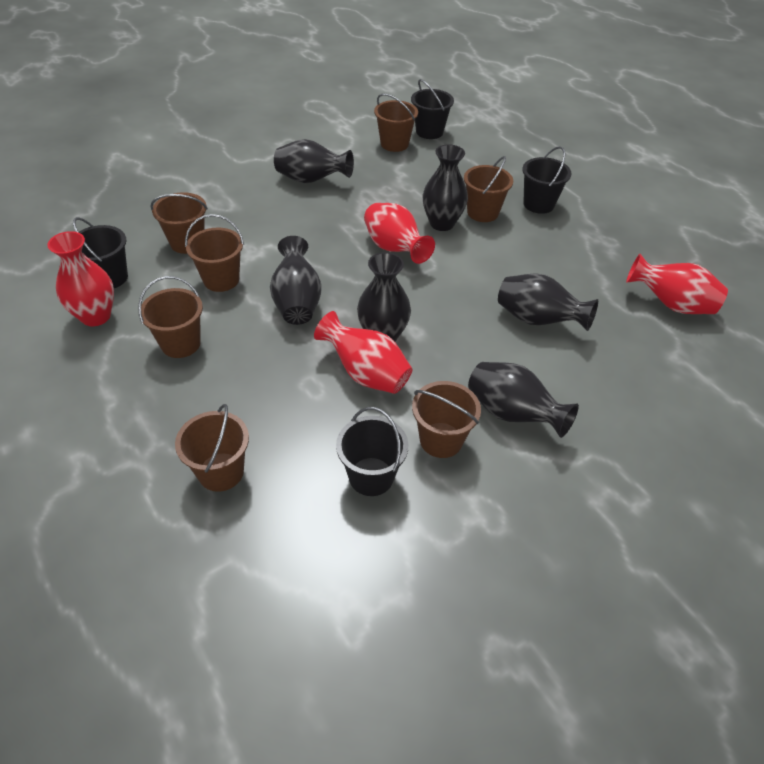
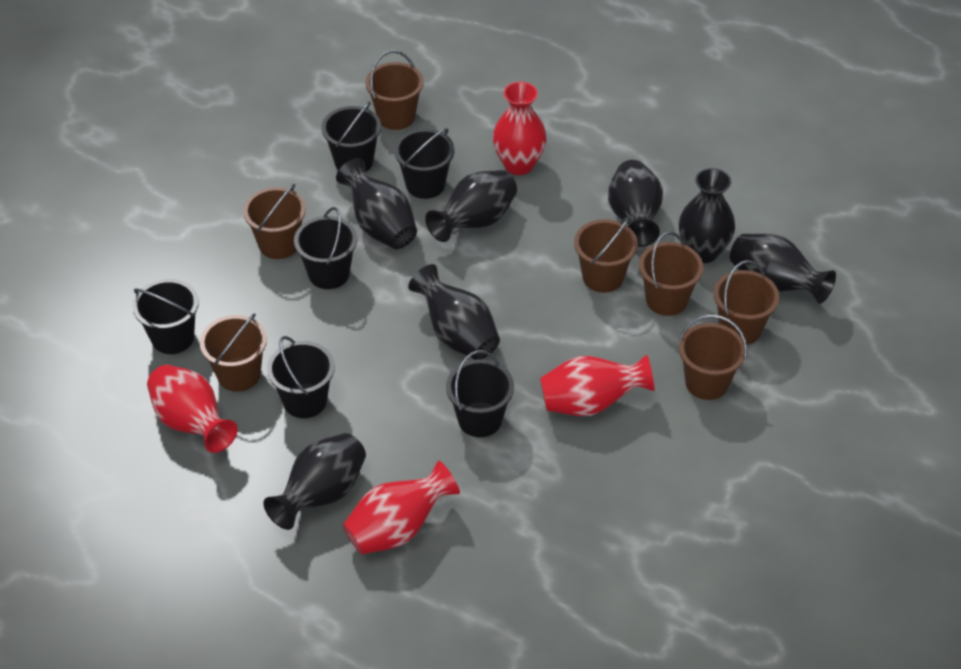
black bucket: [73,217,128,288] [336,407,408,496] [411,79,454,139] [522,146,571,214] = 4 -> [132,279,199,354] [267,336,335,418] [294,207,357,289] [321,101,381,172] [394,128,455,199] [446,350,514,437] = 6
black vase: [270,236,322,325] [274,139,354,183] [357,252,411,342] [422,144,468,231] [468,362,579,438] [498,273,598,331] = 6 -> [263,433,366,530] [336,158,417,249] [408,264,500,360] [425,170,517,242] [608,160,663,247] [678,168,735,263] [730,234,836,304] = 7

